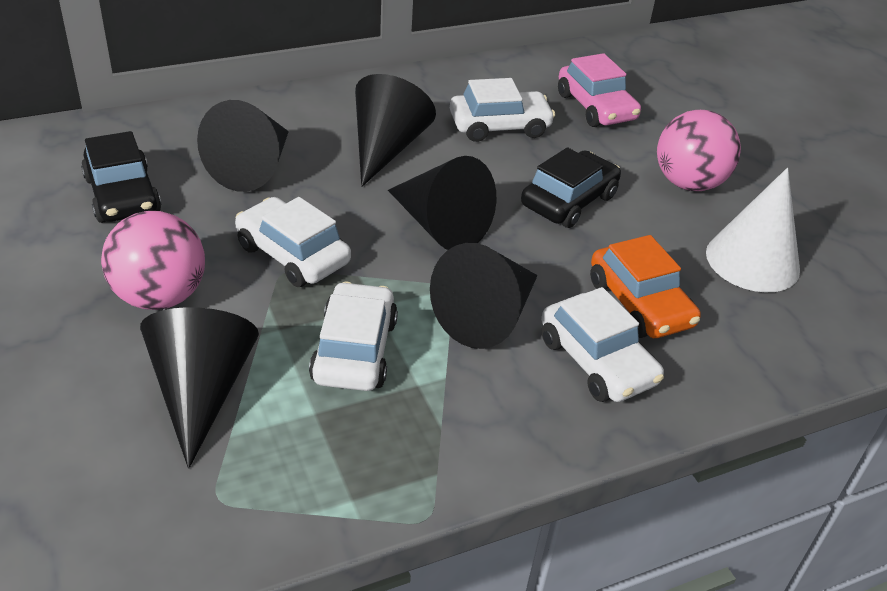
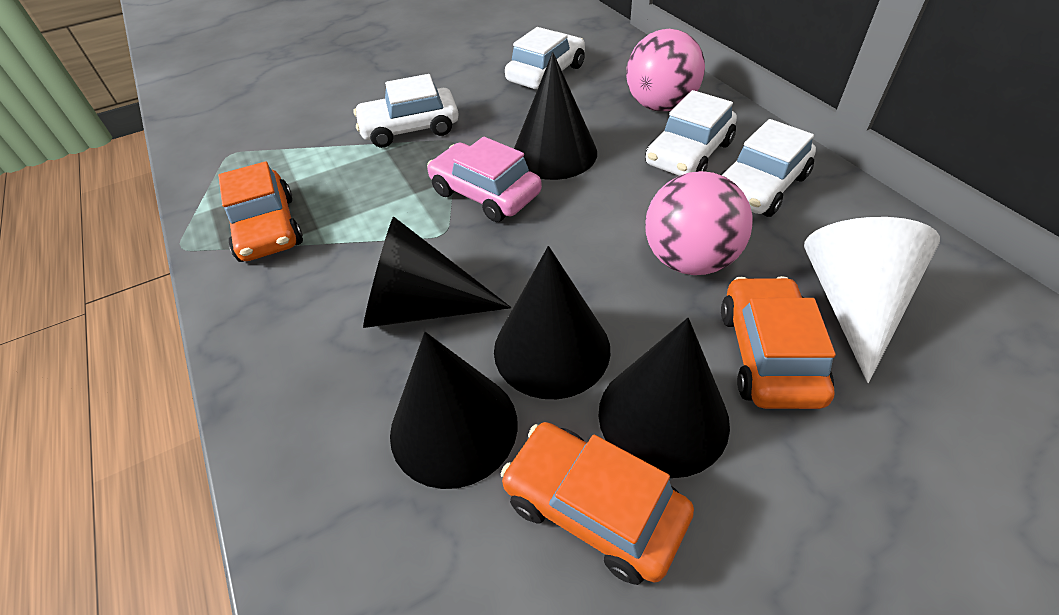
black car: [81,131,161,223] [521,147,621,228] = 2 -> none = 0
orange car: [590,235,701,338] = 1 -> [218,161,303,262] [500,422,694,585] [721,276,836,409] = 3

